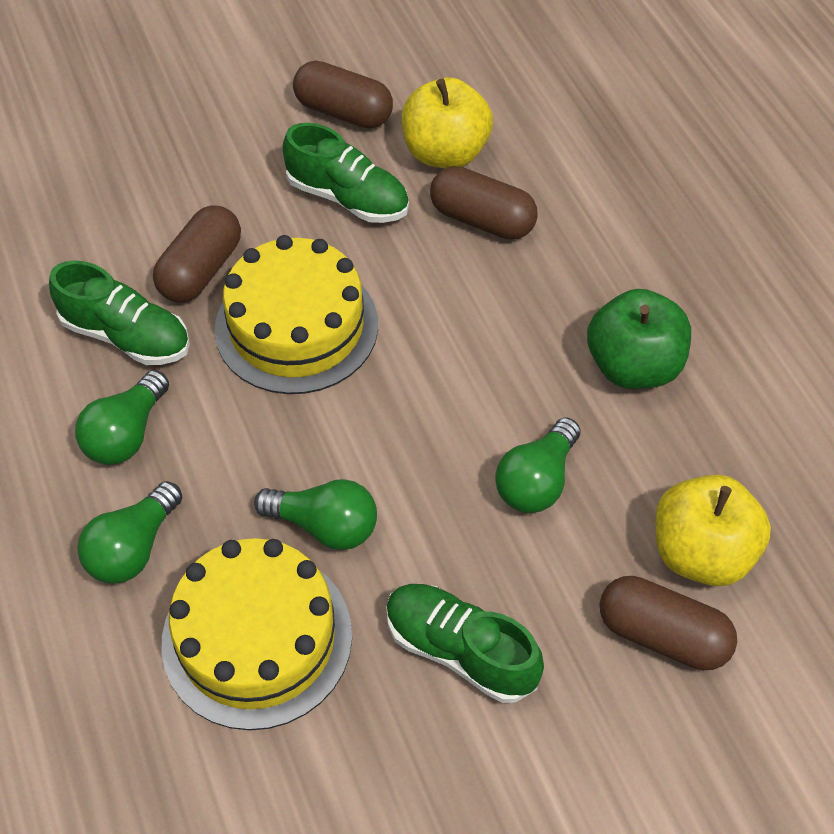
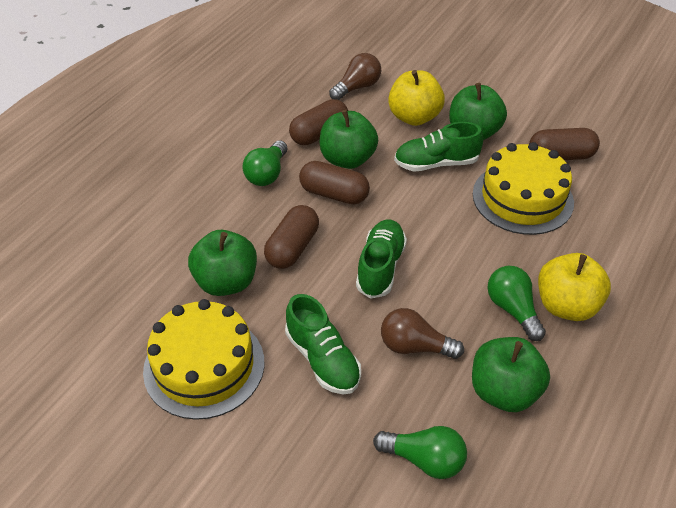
brown light bulb: none = 0 -> [329,53,381,100] [381,308,464,359] = 2
green apple: [587,289,691,389] = 1 -> [188,230,257,296] [320,109,378,169] [449,83,507,140] [472,337,550,412] = 4
green light bulb: [75,370,169,465] [77,481,182,584] [254,479,377,550] [495,417,581,513] = 4 -> [242,141,288,186] [373,426,467,479] [487,266,546,341] = 3

